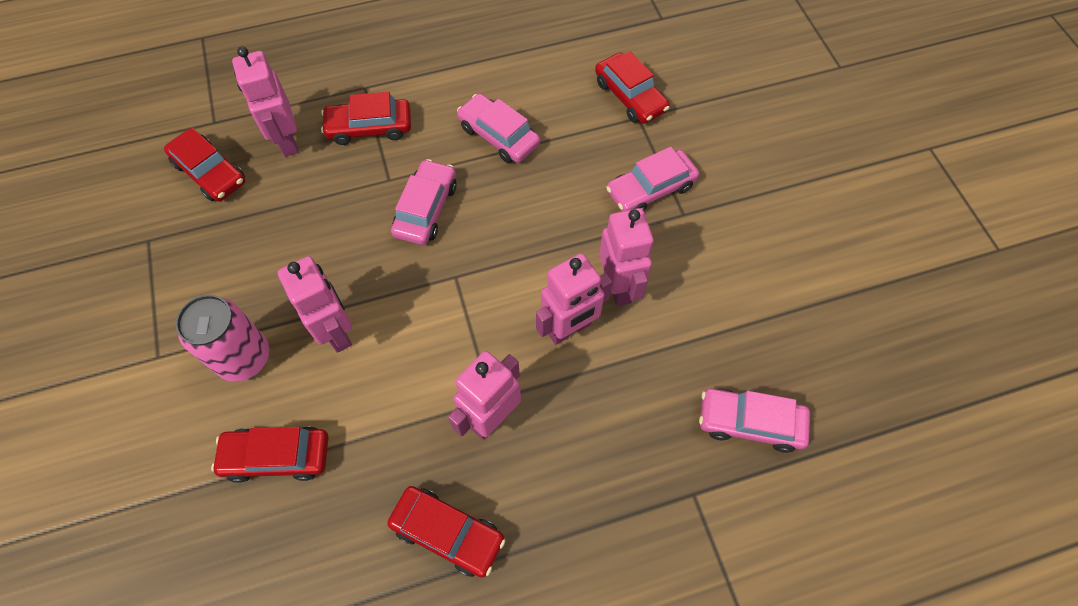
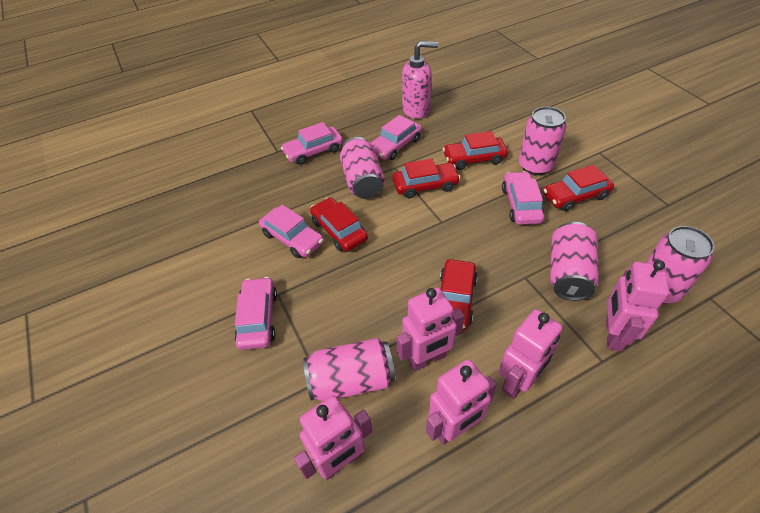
pink can: [176,295,270,382] = 1 -> [303,338,395,401] [340,137,385,199] [519,107,566,175] [550,222,599,301] [646,226,714,303] = 5
pink car: [391,159,457,245] [457,94,540,163] [606,147,699,211] [699,389,810,453] = 4 -> [234,277,277,350] [259,205,324,258] [281,122,343,165] [370,115,422,160] [502,171,545,225] = 5
pink soap dispenser: none = 0 -> [402,41,438,119] = 1

